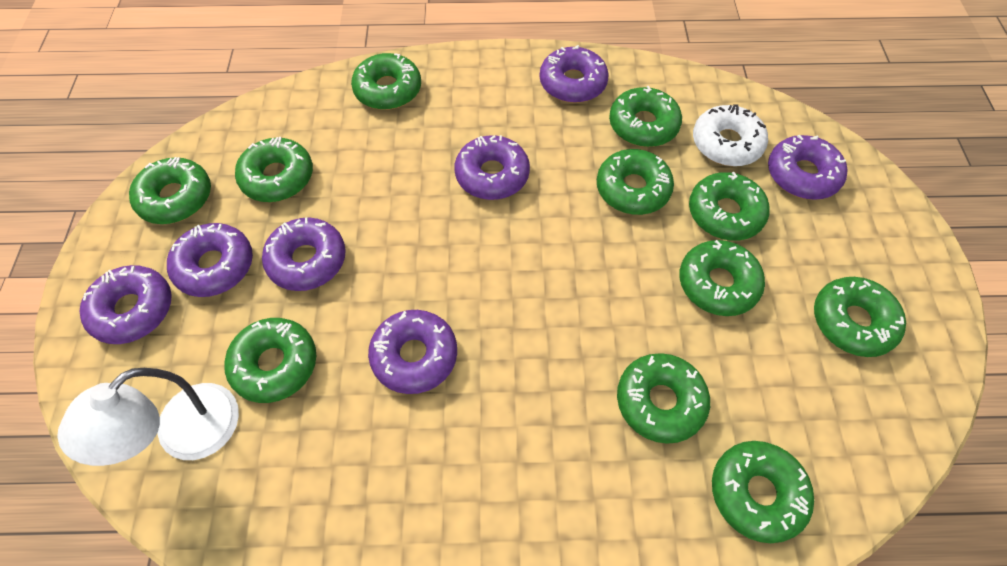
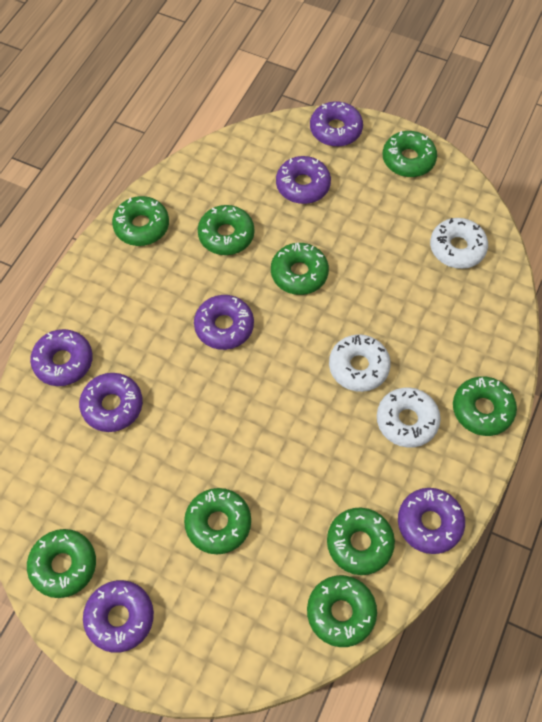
green donut: [129,157,211,224] [224,318,316,403] [235,137,313,202] [351,53,421,110] [597,149,674,215] [609,86,682,147] [617,353,710,444] [679,240,765,316] [689,172,770,241] [712,441,814,543] [814,277,906,357] = 11 -> [27,529,96,598] [112,196,169,246] [184,488,251,554] [198,205,255,255] [271,243,329,295] [307,575,377,647] [327,507,395,575] [383,131,437,177] [453,376,517,436] = 9
white donut: [693,104,768,166] = 1 -> [329,334,391,392] [377,387,441,448] [430,218,488,269] = 3
white lamp: [57,368,239,466] = 1 -> none = 0

